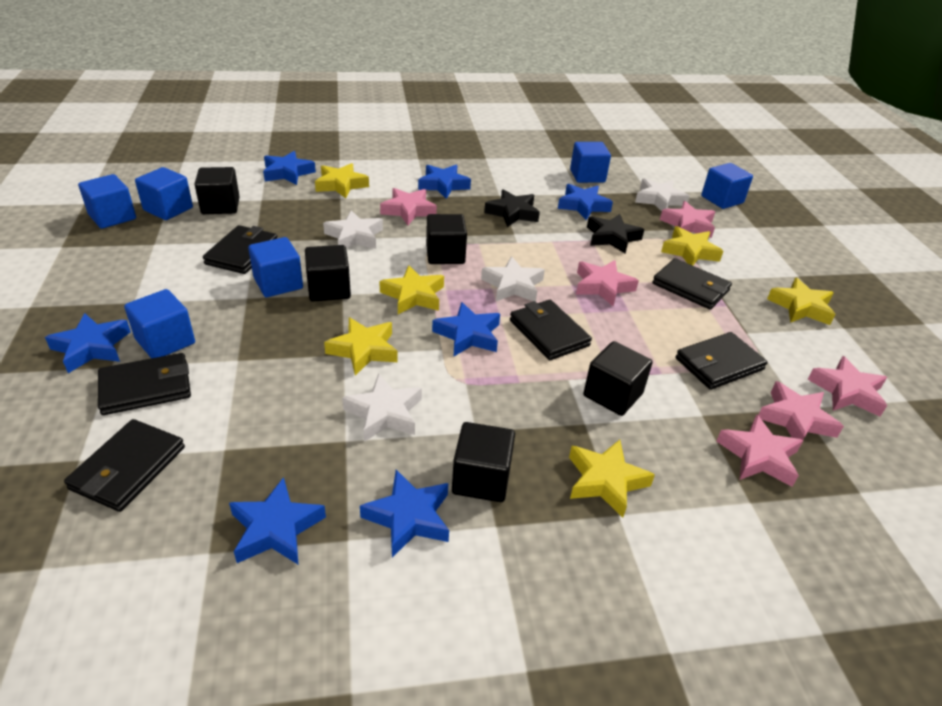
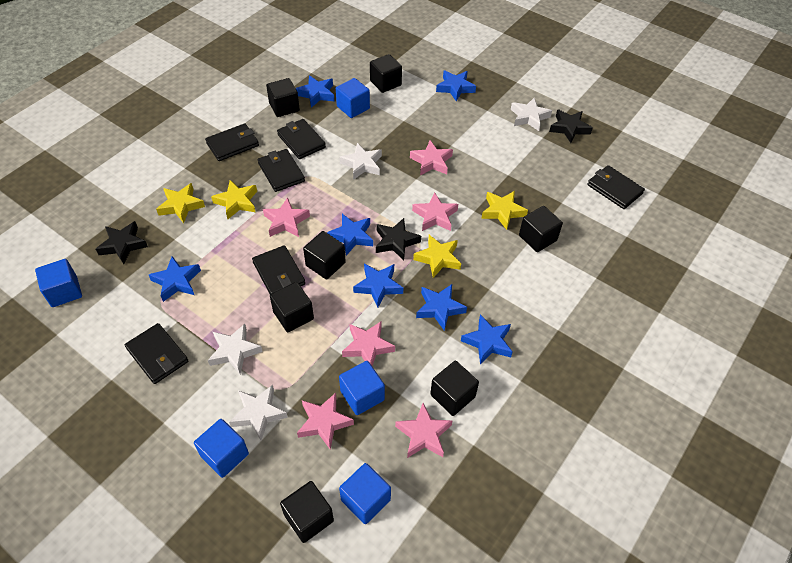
black cube: [194,167,240,214] [305,245,351,302] [426,214,467,264] [452,422,515,502] [583,341,653,416] = 5 -> [266,78,300,117] [270,282,314,332] [280,481,334,543] [303,231,346,279] [370,54,402,93] [430,361,479,416] [519,206,563,252] = 7
black star: [484,189,540,227] [587,214,644,254] = 2 -> [96,221,148,264] [376,218,421,260] [549,109,593,143] = 3
blue cube: [78,174,136,229] [124,289,195,358] [135,167,193,220] [248,237,303,297] [570,142,611,183] [701,163,753,209] = 6 -> [35,259,82,307] [194,419,249,478] [336,78,370,118] [339,361,385,415] [339,463,391,524] = 5
yellow star: [315,163,369,198] [324,317,398,376] [379,265,444,314] [569,440,655,518] [661,226,723,266] [767,278,836,325] = 6 -> [156,183,205,223] [211,180,257,219] [413,235,461,278] [481,191,528,230] = 4

